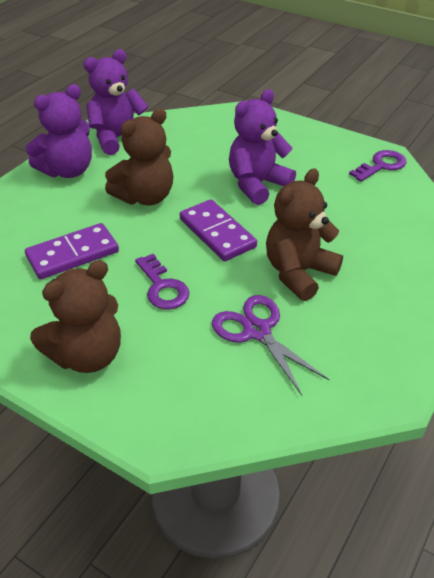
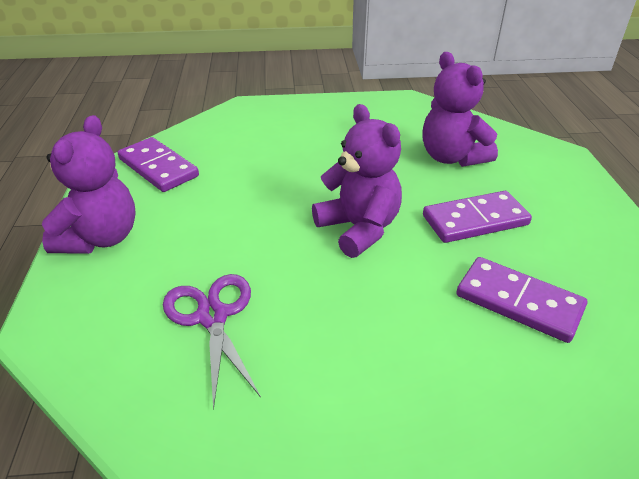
brown teddy bear: [30,260,121,373] [105,108,173,205] [266,168,343,301] = 3 -> none = 0
purple domino: [25,223,119,279] [180,199,257,261] = 2 -> [118,137,199,192] [423,191,532,243] [456,257,587,343] = 3
purple key: [135,254,189,310] [349,150,406,182] = 2 -> none = 0

